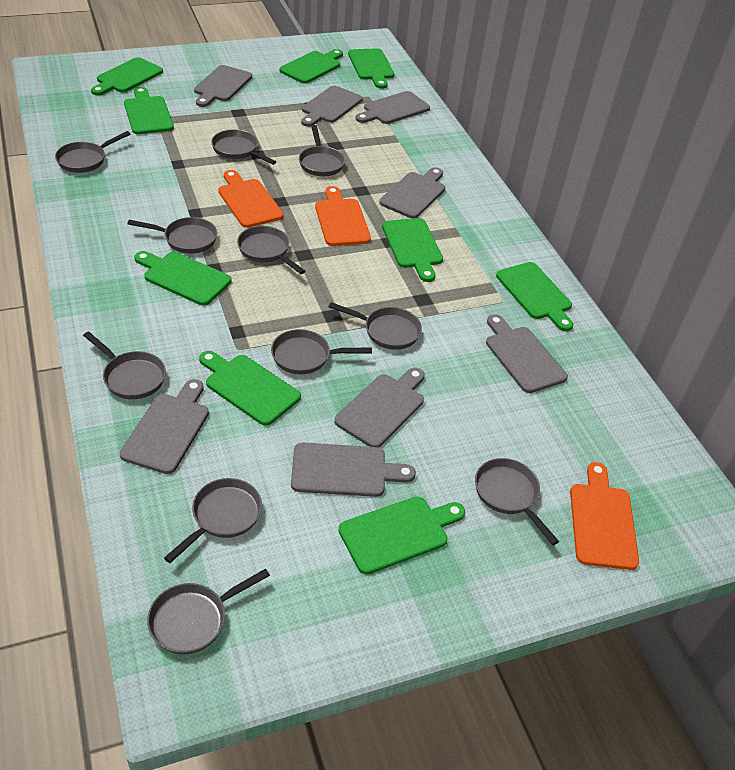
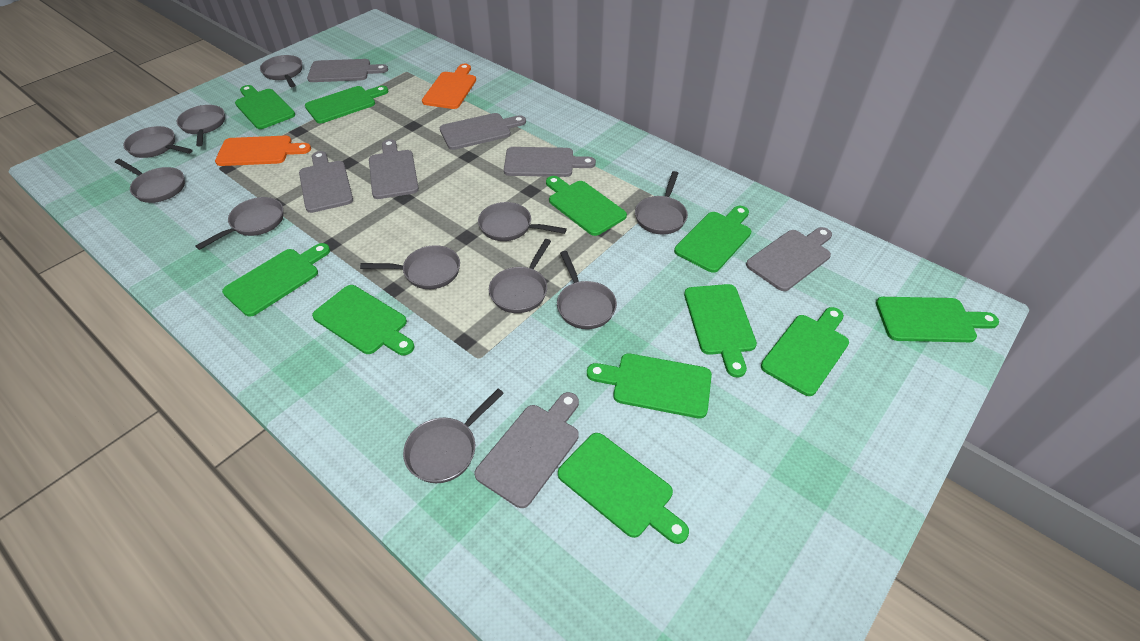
green cutting board: [91,57,163,95] [124,87,174,134] [134,251,232,306] [199,351,301,426] [280,49,343,83] [338,496,465,575] [348,48,394,89] [382,218,443,282] [496,262,574,331] = 9 -> [222,243,330,317] [235,85,295,129] [305,86,388,123] [312,285,415,356] [546,176,627,236] [558,433,689,544] [587,353,712,418] [674,206,751,273] [684,284,757,377] [761,307,849,396] [876,297,999,342] = 11
grey cutting board: [120,379,209,474] [194,65,252,107] [291,442,416,497] [301,86,363,127] [334,368,425,448] [355,91,430,124] [379,167,445,218] [486,314,568,393] = 8 -> [299,151,353,213] [307,59,388,82] [369,139,419,199] [440,113,526,150] [474,392,579,508] [504,147,596,177] [746,227,832,291] = 7
orange cutting board: [218,170,284,228] [315,186,371,246] [570,462,639,570] = 3 -> [215,136,311,166] [422,64,476,109] = 2

